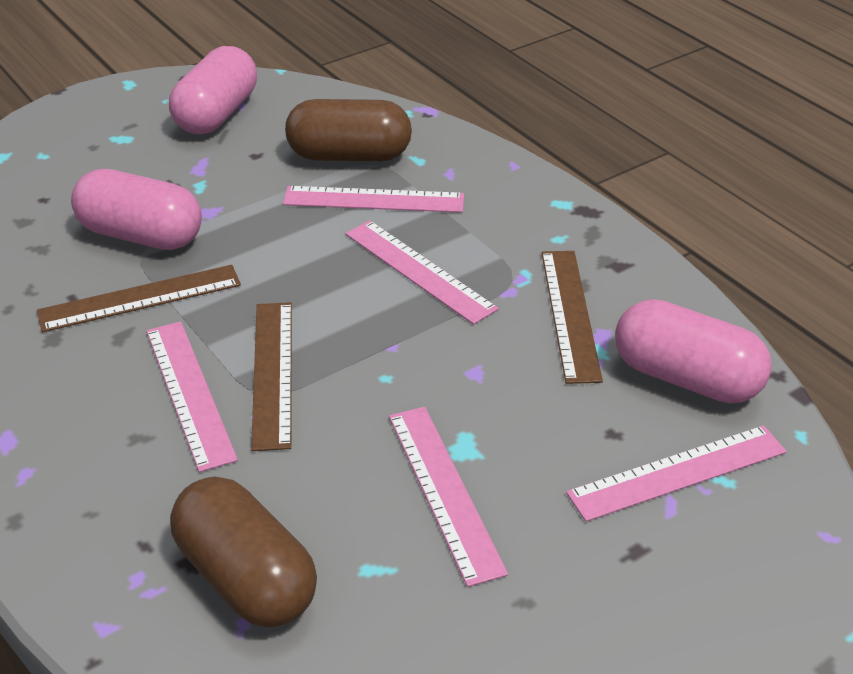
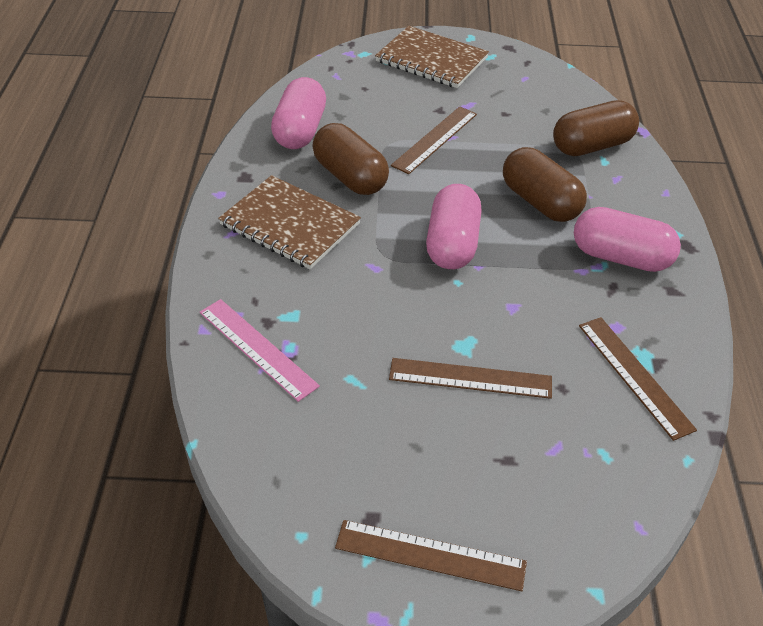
brown capsule: [170,476,317,627] [285,99,412,161] = 2 -> [312,123,389,195] [503,147,587,222] [553,100,639,156] = 3
brown notebook: none = 0 -> [218,175,361,269] [375,26,489,88] = 2
brown ruler: [37,265,241,332] [251,302,292,451] [542,251,603,384] = 3 -> [335,520,527,591] [389,358,552,399] [391,106,477,174] [579,317,697,441] = 4
pink ruler: [146,321,238,472] [283,186,464,213] [345,220,499,325] [389,407,508,587] [566,425,787,522] = 5 -> [200,299,320,402] = 1

